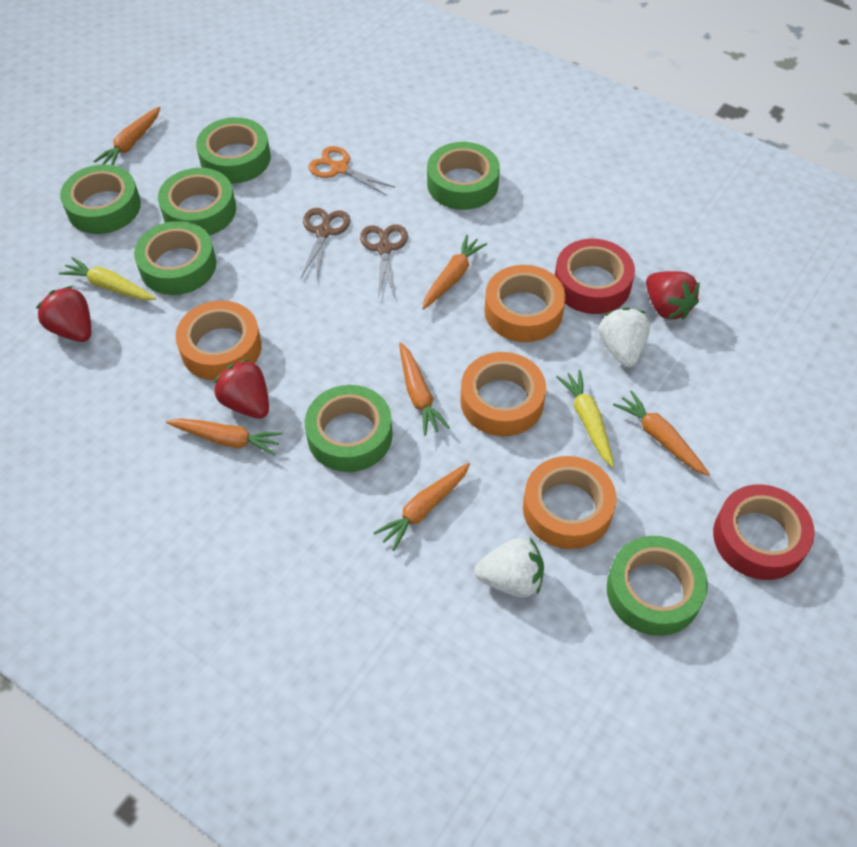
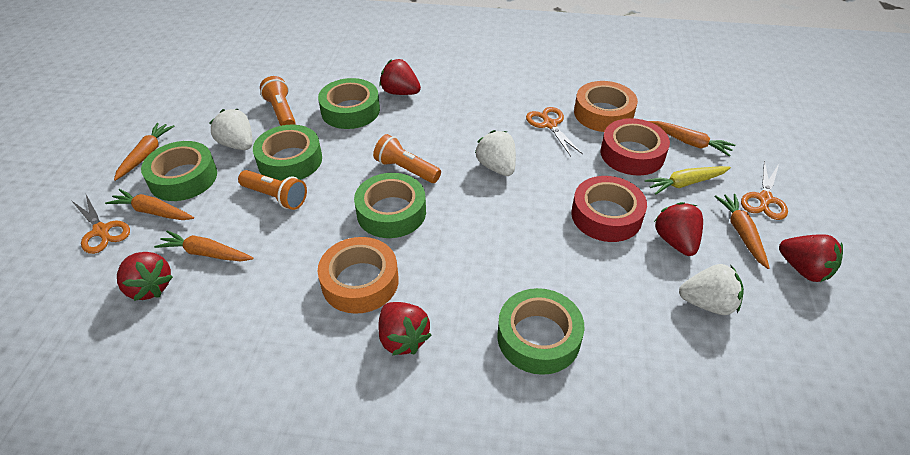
brown scissors: [301,208,350,278] [360,224,408,298] = 2 -> none = 0
green tape: [60,164,141,234] [134,221,216,295] [158,168,236,236] [196,117,271,184] [305,385,393,472] [427,142,500,210] [607,536,708,636] = 7 -> [141,141,217,201] [253,125,322,181] [318,78,380,129] [354,173,426,238] [497,288,585,375] = 5
orange carrot: [93,106,161,165] [166,418,283,456] [373,463,470,551] [399,342,450,436] [422,235,487,309] [613,390,710,476] = 6 -> [105,189,194,220] [114,123,175,181] [154,230,253,261] [649,121,735,157] [714,194,770,269] = 5
orange flashlight: none = 0 -> [238,170,307,210] [260,76,296,126] [373,134,441,183] = 3
orange scissors: [308,146,395,196] = 1 -> [72,195,130,254] [526,107,583,156] [741,160,788,220] = 3
orange tape: [176,300,262,381] [460,352,546,436] [484,265,565,342] [523,456,616,549] = 4 -> [317,237,399,314] [574,81,638,132] = 2
red strawberry: [36,286,91,342] [214,359,269,419] [646,271,700,320] = 3 -> [117,252,173,301] [378,302,432,356] [379,59,421,95] [654,202,703,256] [779,234,843,282] = 5
white strawberry: [475,538,544,597] [599,307,650,367] = 2 -> [209,109,252,150] [475,130,516,176] [679,264,744,315] = 3
yellow carrot: [59,257,156,300] [556,370,614,468] = 2 -> [645,166,731,195] = 1

